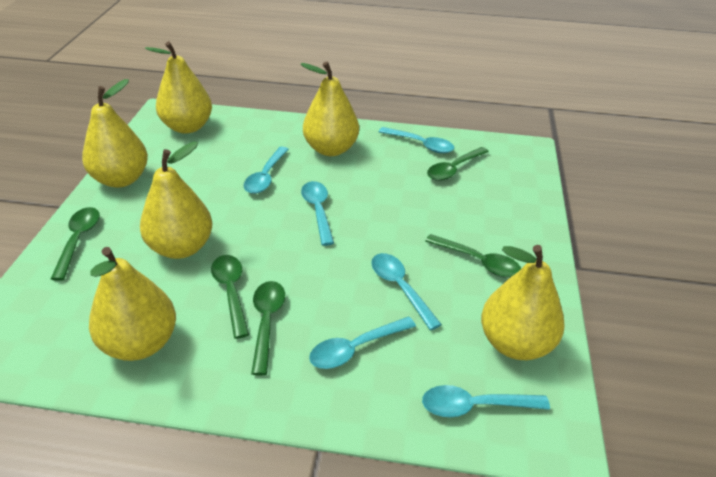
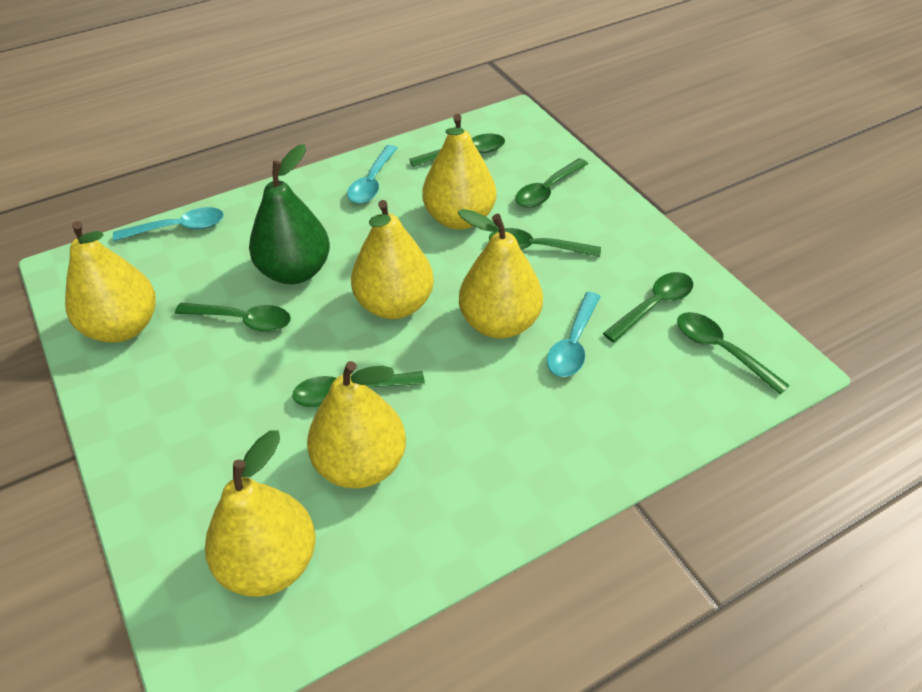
green pear: none = 0 -> [249,144,330,284] = 1
green spoon: [51,207,100,281] [211,255,249,339] [251,281,285,375] [425,234,521,278] [427,147,489,181] = 5 -> [175,303,291,332] [292,371,425,407] [409,134,505,167] [489,228,601,257] [515,158,588,208] [603,272,693,342] [677,312,790,395] = 7
turquoise spoon: [244,147,289,194] [301,181,334,246] [309,317,416,369] [371,253,442,330] [379,127,454,153] [422,385,550,417] = 6 -> [113,207,224,241] [347,145,397,204] [547,292,601,377] = 3

